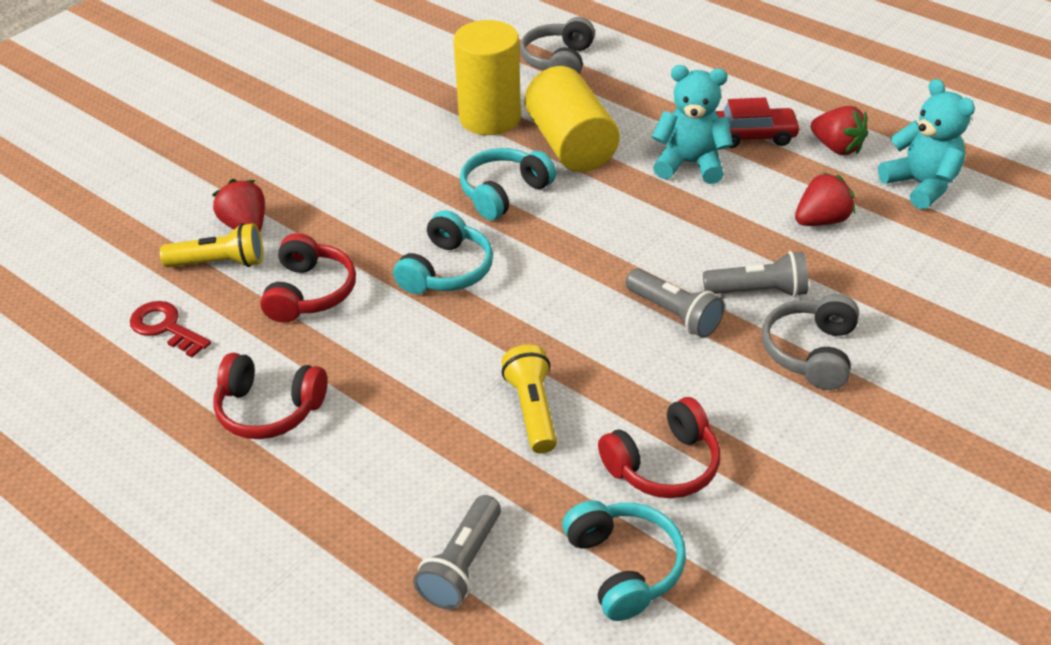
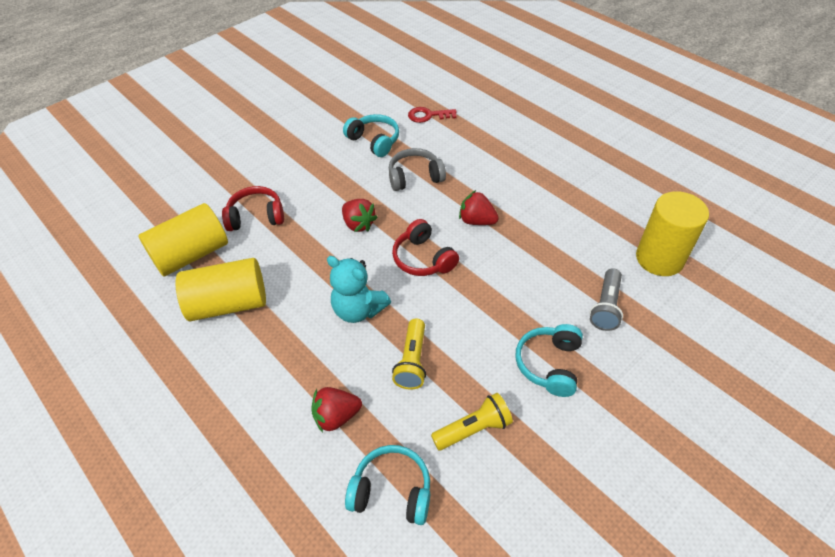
grey flashlight: [413,495,501,610] [626,269,725,338] [703,251,808,297] = 3 -> [590,268,623,331] = 1
grey headphones: [520,17,595,74] [762,294,859,390] = 2 -> [389,148,446,191] = 1
red car: [716,98,801,148] = 1 -> none = 0
red headphones: [213,353,327,439] [260,233,356,323] [598,397,720,498] = 3 -> [222,186,284,231] [392,219,459,276] = 2
turquoise teddy bear: [652,65,733,184] [878,79,975,209] = 2 -> [327,256,391,323] = 1
yellow cylinder: [454,20,521,135] [525,66,620,172] = 2 -> [138,203,228,277] [176,258,266,321] [636,191,709,276] = 3

